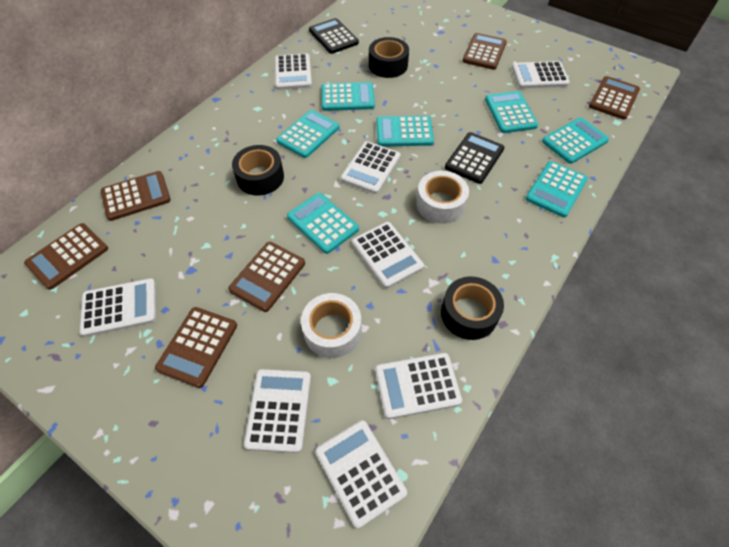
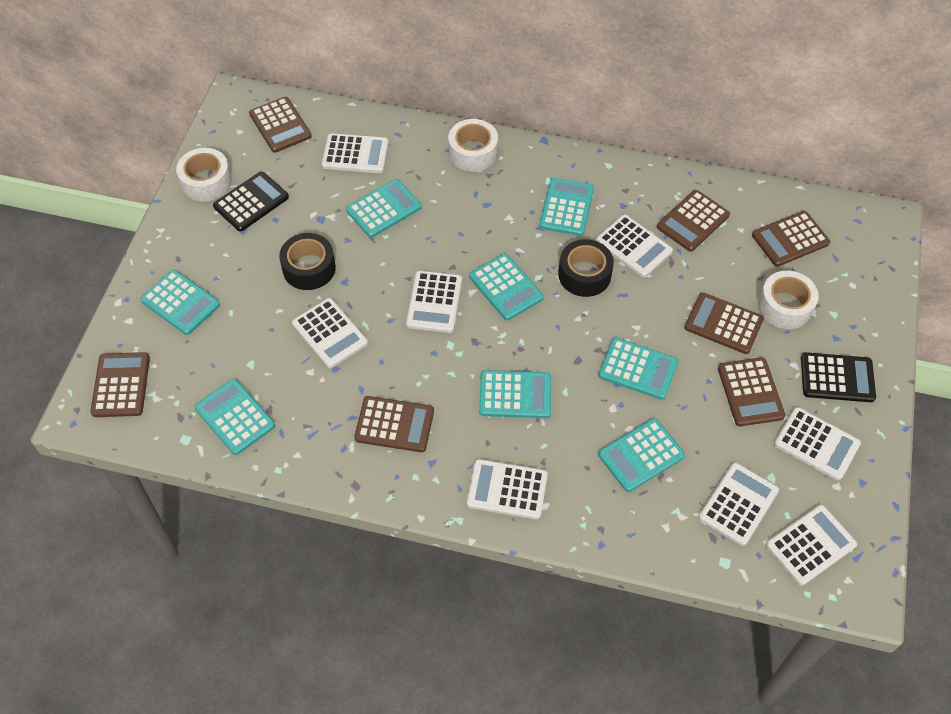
black tape: [232,145,284,196] [369,37,409,78] [441,276,504,340] = 3 -> [279,233,336,290] [558,239,614,297] = 2
brown calculator: [24,223,108,290] [101,171,171,221] [155,307,237,388] [228,242,305,312] [462,33,507,70] [589,76,640,120] = 6 -> [90,352,150,417] [249,97,312,153] [354,396,434,452] [657,190,730,252] [684,292,764,354] [718,357,785,426] [752,211,830,267] = 7
turquoise calculator: [276,110,339,158] [287,193,359,254] [322,82,375,111] [376,116,434,146] [485,91,538,133] [526,161,588,218] [542,118,609,164] = 7 -> [140,270,220,335] [195,379,275,455] [346,179,422,238] [469,253,544,320] [479,370,551,418] [539,178,594,236] [598,337,679,400] [598,418,685,492] = 8
white tape: [301,293,361,358] [416,171,469,224] = 2 -> [176,148,232,202] [448,119,498,171] [758,271,819,329] = 3

